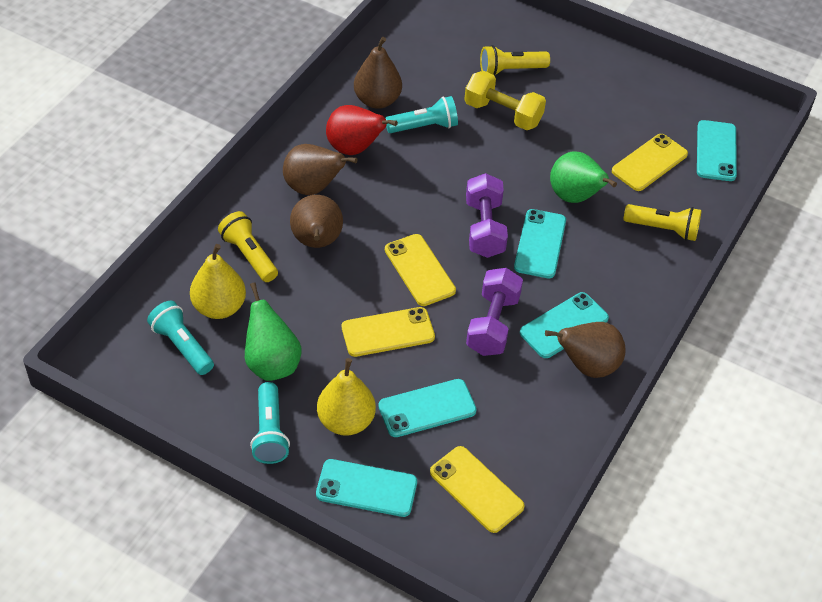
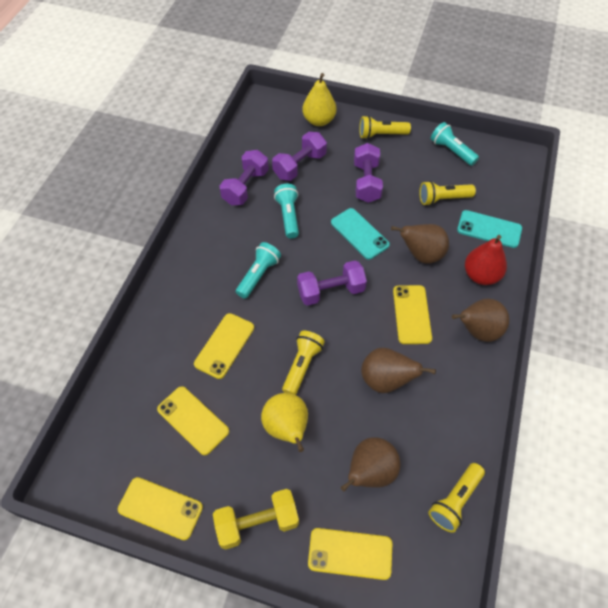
green pear: [245,282,302,381] [550,152,617,203] = 2 -> none = 0
purple dumbbell: [466,173,508,258] [466,268,523,356] = 2 -> [220,150,269,205] [272,132,327,181] [297,260,367,306] [354,143,383,203] = 4
turquoise phone: [316,459,417,517] [378,379,477,437] [514,209,566,278] [520,292,609,358] [697,120,737,181] = 5 -> [331,208,390,260] [457,210,522,248] = 2
yellow flashlight: [218,211,278,282] [480,45,550,76] [624,204,702,241] = 3 -> [282,330,325,395] [359,115,411,139] [419,181,476,206] [428,463,485,533] = 4
yellow phone: [342,307,435,357] [385,234,456,306] [430,446,525,533] [612,134,688,191] = 4 -> [118,477,203,541] [157,386,229,455] [194,313,254,379] [308,528,392,580] [393,285,432,344] = 5

